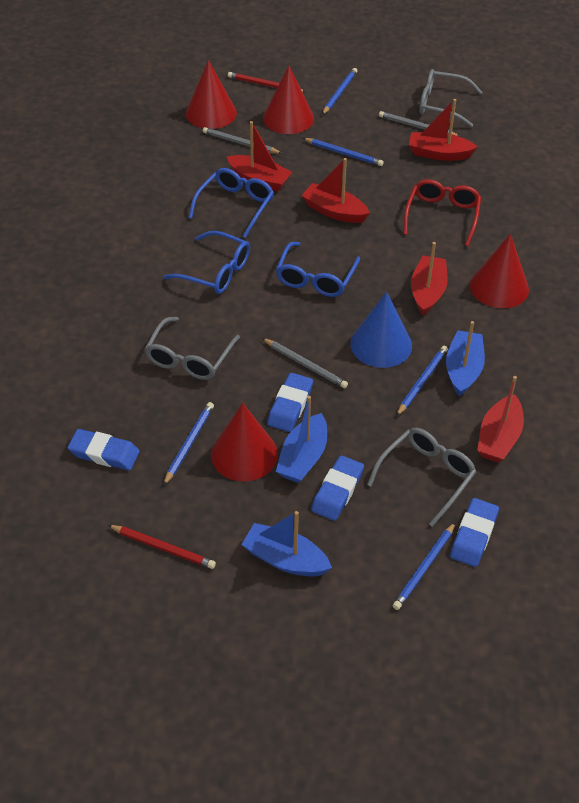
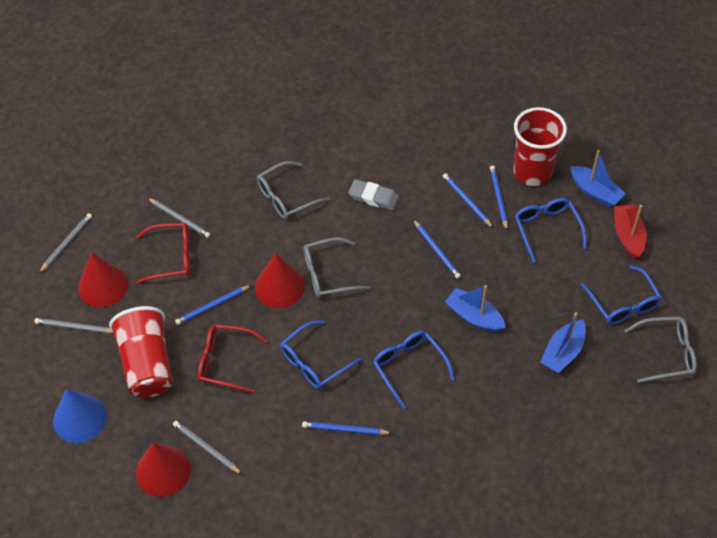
blue eraser: [68,429,140,470] [267,373,313,432] [311,455,364,521] [450,498,499,567] = 4 -> none = 0
blue glasses: [163,231,250,294] [188,168,274,238] [276,242,360,297] = 3 -> [280,321,362,389] [373,331,455,409] [515,198,587,263] [581,265,662,325] = 4
grey eraser: none = 0 -> [348,179,399,210] = 1
grey pencil: [203,127,282,154] [262,338,348,388] [379,111,461,137] = 3 -> [34,318,113,334] [39,213,92,273] [148,198,211,238] [173,421,242,474] = 4
red boat: [227,121,292,192] [301,158,370,223] [409,99,477,161] [411,242,448,315] [477,376,524,462] = 5 -> [614,204,647,259] = 1
red cone: [186,60,237,129] [211,403,278,481] [263,66,314,134] [470,234,529,308] = 4 -> [78,252,128,307] [136,442,191,497] [255,253,305,308] = 3
red cup: none = 0 -> [109,306,173,398] [513,107,567,186] = 2
red glasses: [403,179,481,246] = 1 -> [136,223,190,284] [198,324,268,393] = 2
red pencil: [108,525,216,569] [228,72,306,92] = 2 -> none = 0

